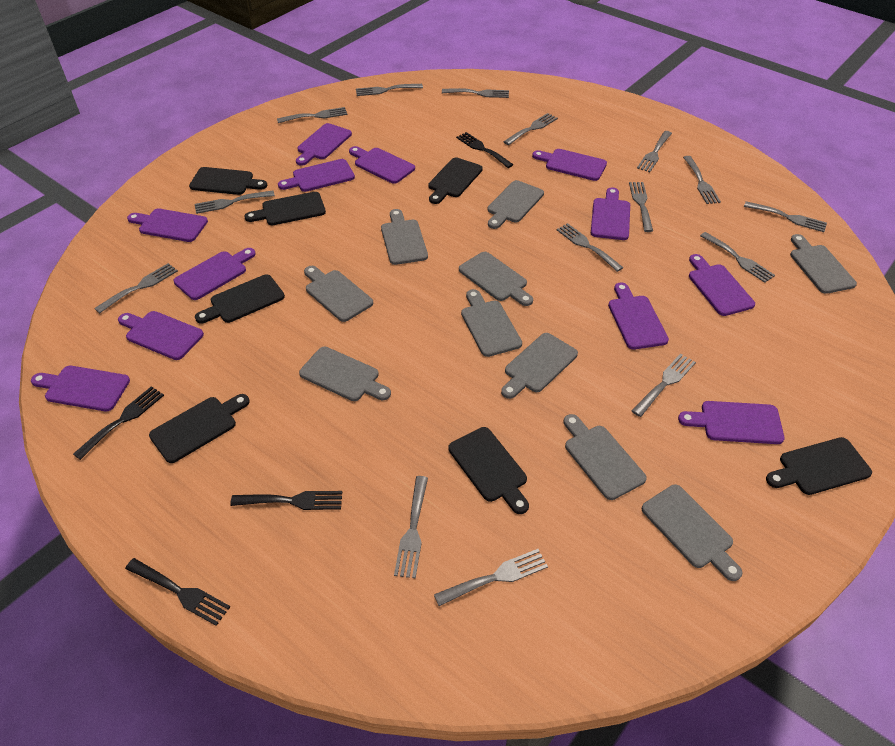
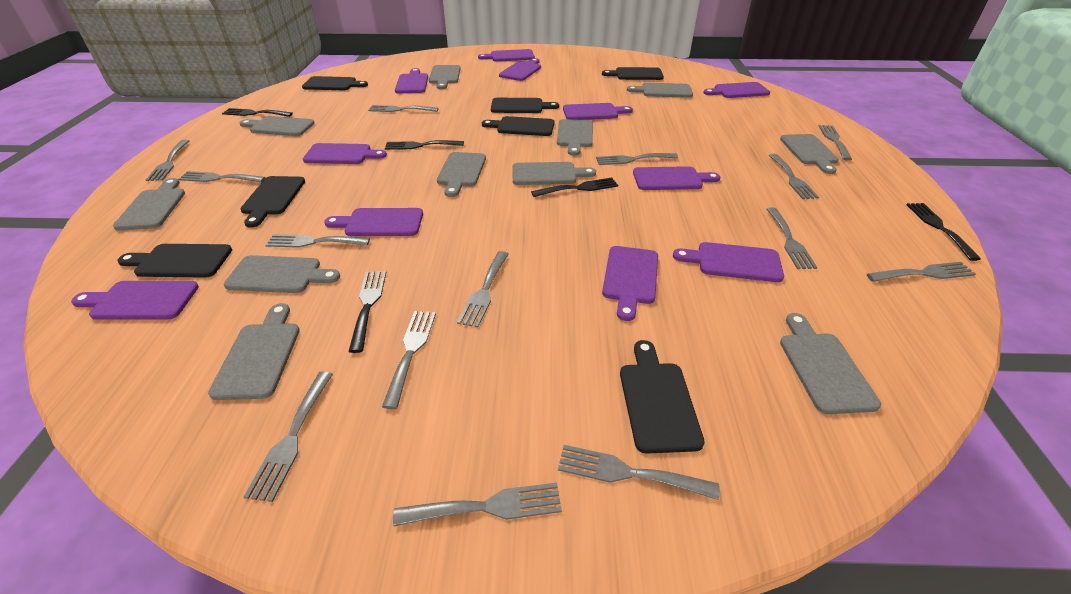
black fork: [73,386,164,460] [125,558,230,626] [230,491,342,510] [456,132,514,168] = 4 -> [222,108,293,117] [348,271,386,353] [385,140,464,150] [531,178,618,197] [906,203,981,261] = 5
grey cutting board: [299,347,391,401] [304,266,373,322] [381,209,428,265] [459,252,533,306] [461,289,522,357] [488,180,544,229] [501,333,578,399] [563,414,647,500] [642,485,743,581] [790,234,857,294] = 10 -> [113,178,185,230] [208,303,300,400] [224,255,340,293] [240,116,315,136] [429,65,461,89] [437,152,486,197] [512,162,596,185] [557,119,593,156] [627,83,693,98] [780,134,839,174] [780,313,881,414] = 11
grey fork: [94,263,178,313] [195,191,275,214] [277,107,348,123] [356,84,423,96] [394,476,428,578] [434,549,548,606] [442,88,509,98] [503,113,558,145] [557,223,624,272] [629,182,653,232] [632,353,696,417] [637,131,672,172] [683,156,721,204] [700,232,775,283] [744,201,827,232] = 15 -> [146,140,189,181] [178,171,266,183] [244,371,333,502] [265,234,370,248] [368,105,439,112] [382,311,436,409] [393,483,562,527] [457,251,509,328] [558,445,720,500] [596,153,678,165] [766,207,818,269] [769,154,819,199] [818,125,852,161] [867,262,976,282] = 14
purple cutting board: [31,366,130,411] [118,311,204,360] [127,208,208,242] [174,248,256,300] [278,159,355,192] [296,123,352,166] [349,146,415,184] [532,149,607,181] [591,187,630,240] [608,283,669,350] [678,401,785,444] [689,254,755,316] = 12 -> [71,281,199,320] [303,143,387,164] [324,208,423,236] [395,68,428,93] [478,49,535,62] [499,58,541,81] [563,103,633,120] [602,246,658,321] [633,166,720,190] [673,242,784,282] [703,82,770,98] = 11

